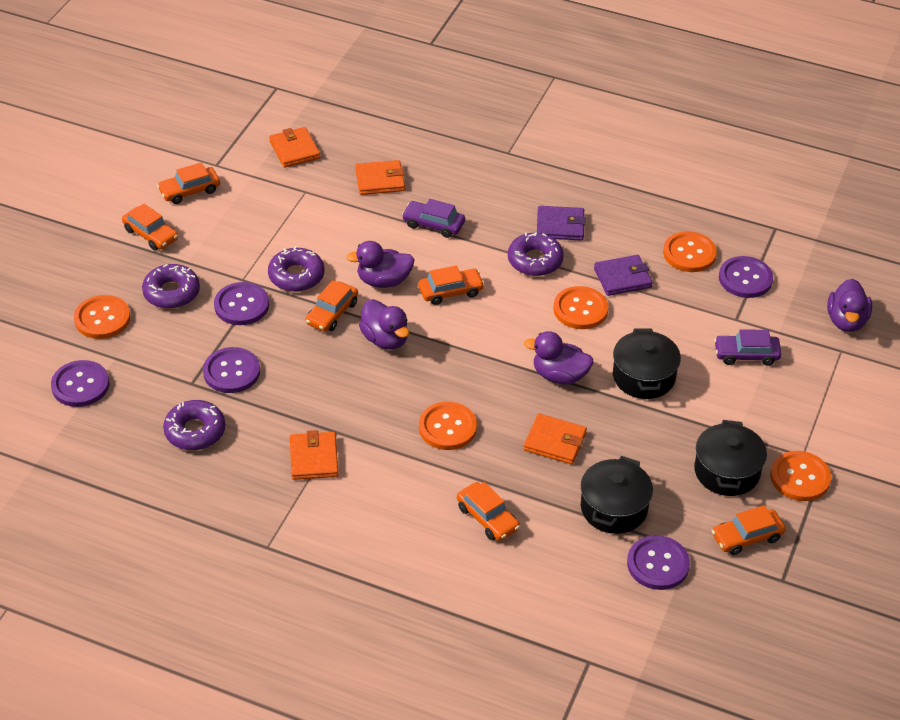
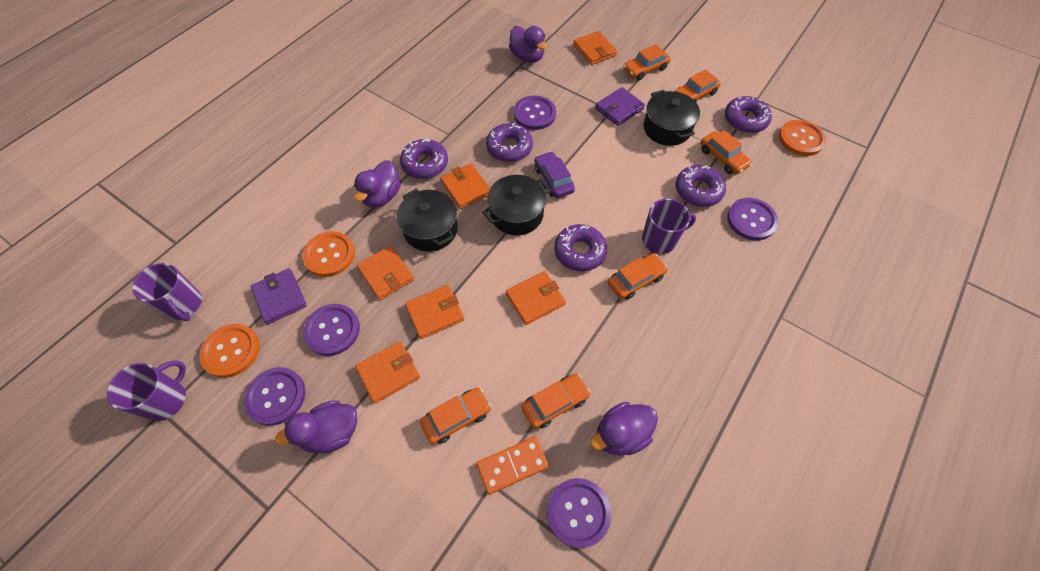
orange button: [74,295,130,339] [419,402,477,450] [553,286,608,329] [663,231,717,272] [771,451,831,501] = 5 -> [199,324,260,378] [302,231,355,277] [779,120,826,156] = 3
orange domino: none = 0 -> [476,437,549,494] = 1
orange wallet: [269,127,320,168] [290,430,338,480] [355,160,405,195] [524,414,587,464] = 4 -> [355,341,420,403] [357,246,414,300] [405,285,464,339] [440,163,490,209] [506,271,566,325] [573,31,617,65] = 6
purple car: [402,199,465,238] [714,329,782,366] = 2 -> [535,151,575,198] = 1
purple donut: [142,264,200,309] [163,400,225,450] [268,246,324,292] [508,233,564,276] = 4 -> [400,139,448,179] [486,123,533,162] [554,224,607,271] [675,165,726,207] [725,96,772,133] = 5
purple mug: none = 0 -> [107,360,186,421] [132,263,202,321] [642,199,696,254] = 3

